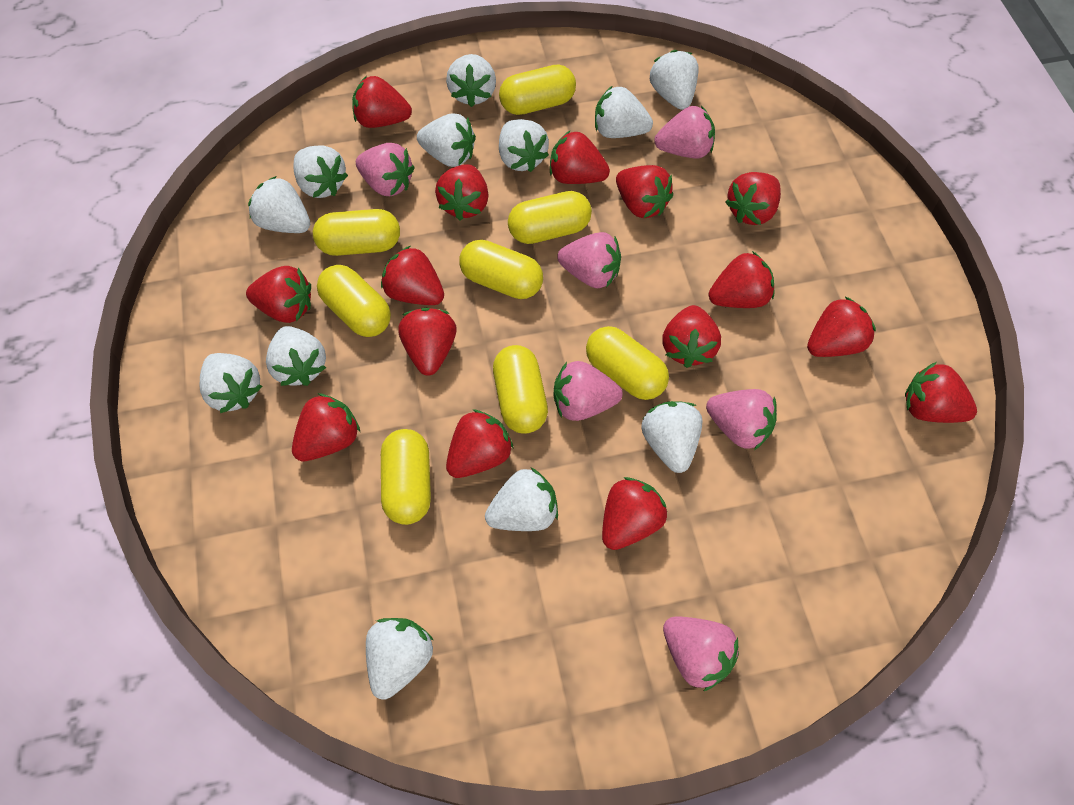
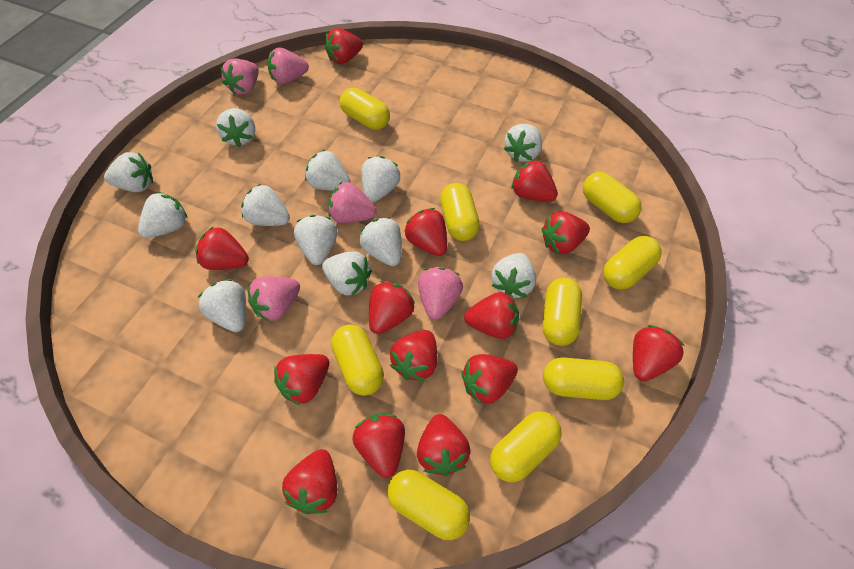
pink strawberry: [356,143,415,196] [554,361,623,421] [557,232,621,288] [654,106,715,158] [663,617,739,691] [706,389,777,450] = 6 -> [220,58,259,95] [247,276,300,322] [267,47,309,84] [328,182,376,223] [418,267,463,320] = 5
red strawberry: [246,266,311,323] [292,393,360,461] [352,76,412,128] [381,246,444,305] [398,308,457,375] [435,164,489,220] [446,409,514,478] [550,130,610,184] [602,477,667,550] [616,165,673,218] [662,305,721,368] [709,251,774,308] [725,172,781,225] [807,297,876,357] [905,362,977,423] = 15 -> [195,226,249,270] [274,354,329,406] [282,449,337,514] [325,28,363,64] [352,414,405,478] [369,281,415,334] [390,330,437,381] [404,208,447,256] [417,414,471,476] [461,354,518,405] [464,292,519,339] [511,159,558,202] [541,212,590,254] [633,325,685,381] = 14
yellow capsule: [313,209,400,256] [317,265,391,337] [381,429,431,525] [459,240,543,299] [493,345,548,433] [499,64,576,115] [508,191,592,244] [586,326,669,400] = 8 -> [331,325,384,396] [340,88,390,130] [387,470,470,540] [440,183,480,241] [490,411,562,483] [543,278,582,346] [543,357,624,400] [583,172,642,223] [603,236,662,290] = 9

